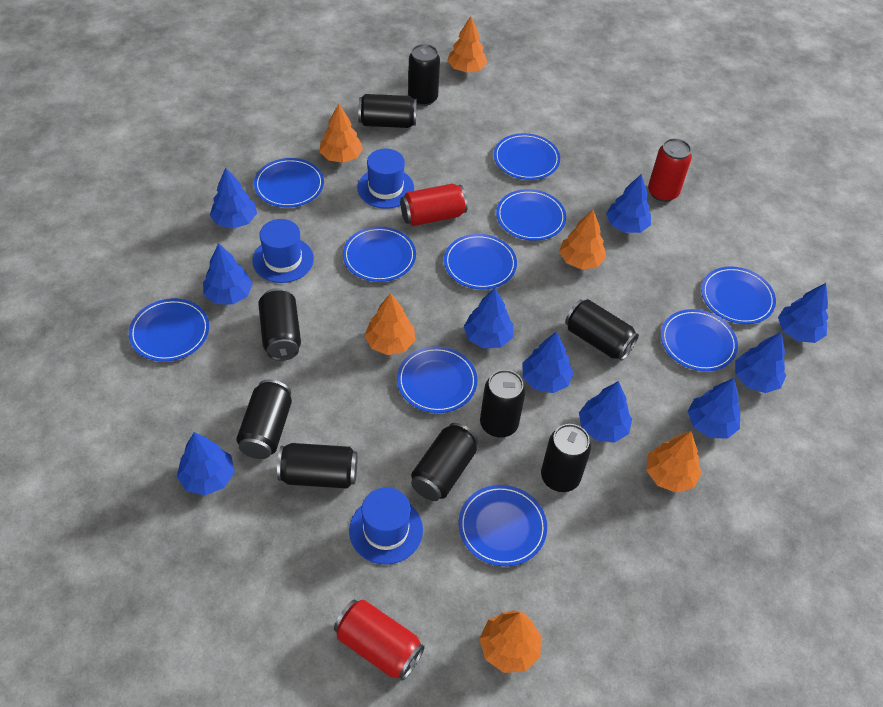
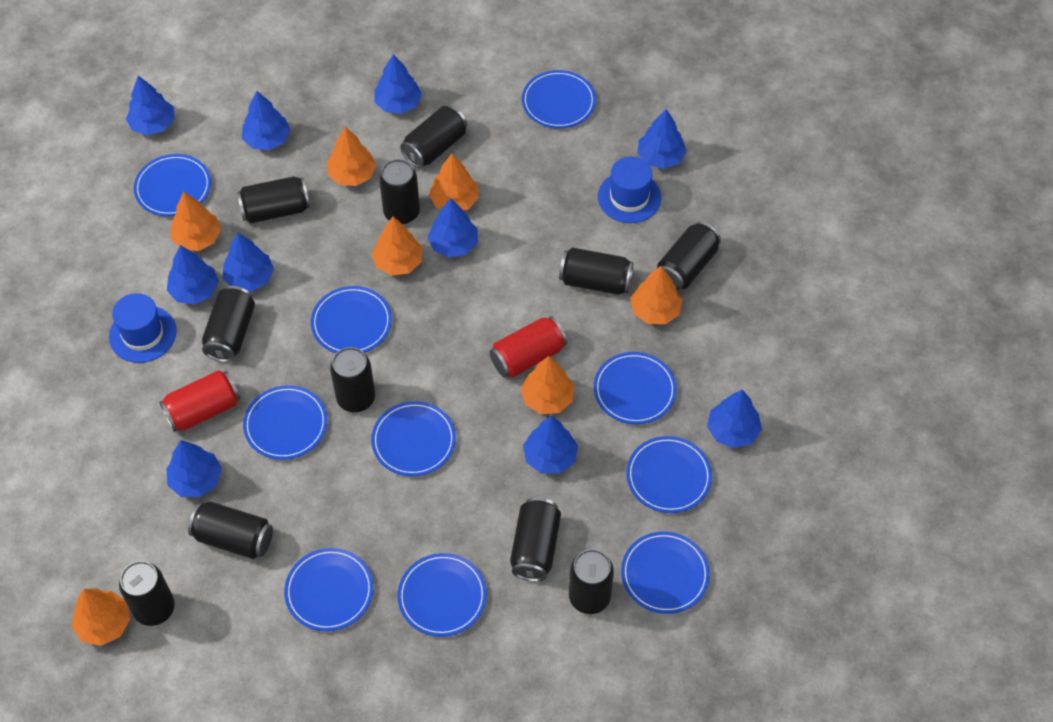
black can: [236,379,292,459] [258,288,301,361] [277,443,358,488] [358,94,417,128] [408,44,440,106] [411,423,478,501] [480,370,526,437] [541,424,591,492] [565,299,639,361] = 9 -> [119,561,175,626] [188,502,273,559] [202,286,255,362] [237,176,310,223] [330,347,375,412] [379,159,420,224] [400,106,467,168] [510,497,561,582] [559,247,634,295] [569,549,614,614] [657,222,721,291] = 11
blue hat: [252,219,314,283] [349,487,423,565] [357,149,414,209] = 3 -> [109,293,177,363] [598,157,661,223] = 2
orange tree: [319,103,363,163] [364,293,415,355] [447,16,487,73] [479,610,541,673] [559,210,606,270] [646,431,702,493] = 6 -> [71,588,131,646] [170,192,221,251] [327,127,376,186] [372,217,423,276] [429,154,479,210] [521,356,574,414] [630,266,682,324] = 7
red can: [334,600,425,681] [400,184,468,226] [648,138,692,202] = 3 -> [159,370,240,432] [490,316,567,378] = 2

